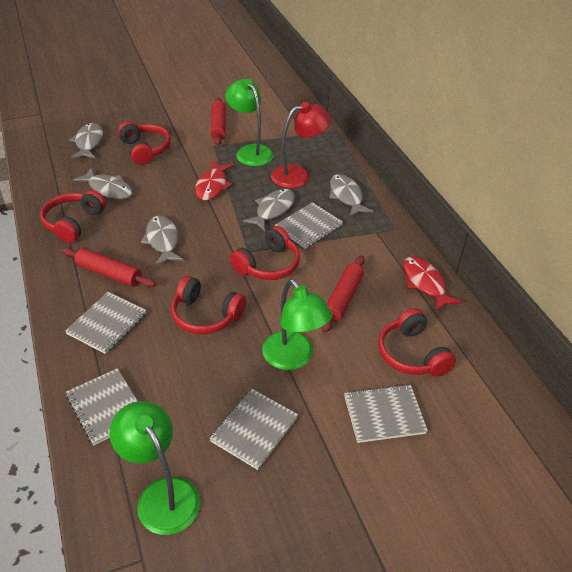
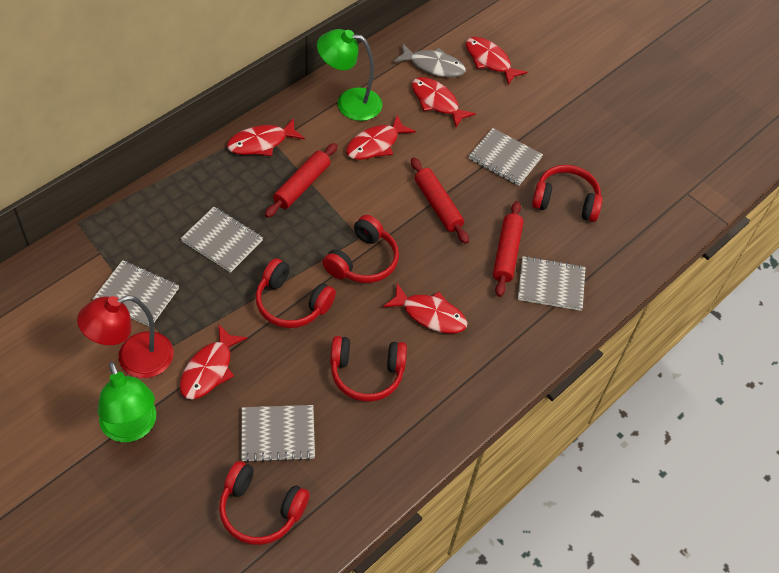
green lamp: [110,401,200,535] [225,79,274,166] [262,279,333,370] = 3 -> [98,361,156,442] [317,29,382,121] = 2
grey fish: [69,123,103,158] [73,168,132,199] [141,216,184,266] [243,189,295,231] [329,174,373,217] = 5 -> [393,44,466,78] = 1
red fish: [195,161,233,200] [403,256,462,312] = 2 -> [180,325,248,400] [227,118,305,156] [346,115,416,160] [383,283,467,333] [412,77,476,127] [466,37,527,85] = 6

